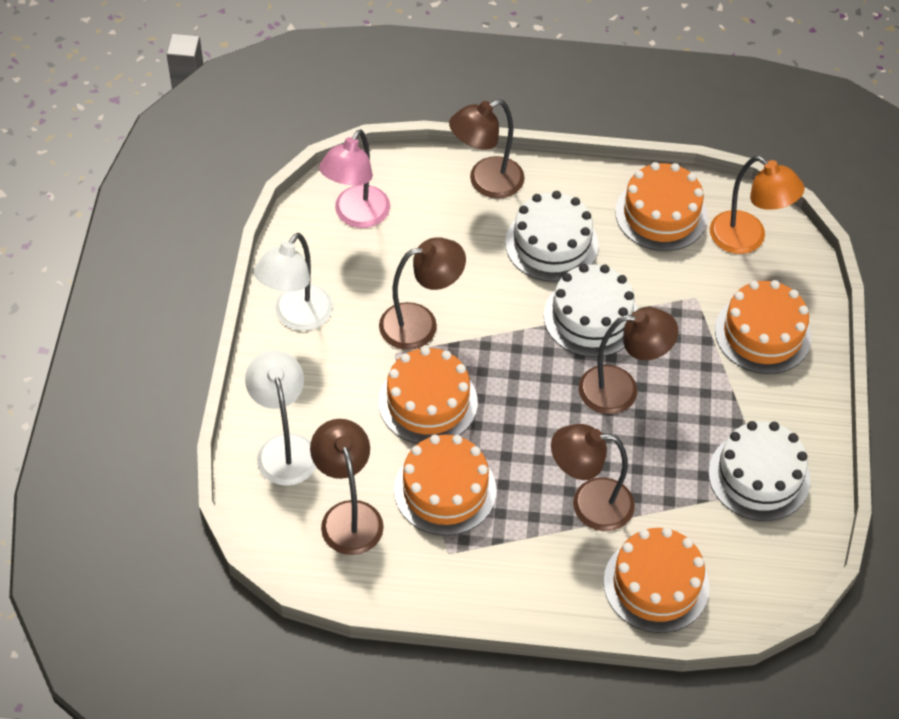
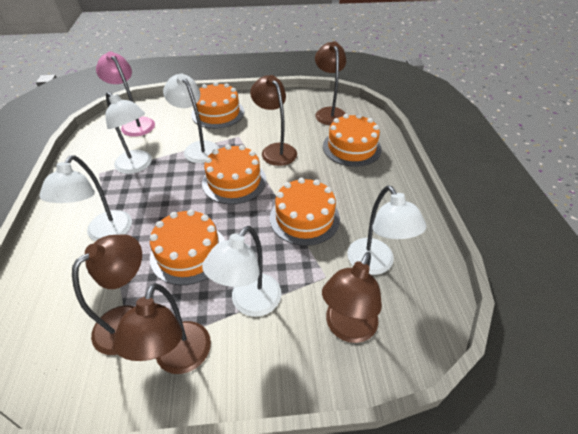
orange lamp: [710,156,805,254] = 1 -> none = 0
white cake: [505,191,599,282] [544,264,638,357] [708,421,811,521] = 3 -> none = 0
white lamp: [245,351,316,486] [254,233,333,331] = 2 -> [39,155,132,241] [105,92,152,174] [163,73,219,163] [202,226,282,317] [347,186,427,275] = 5

